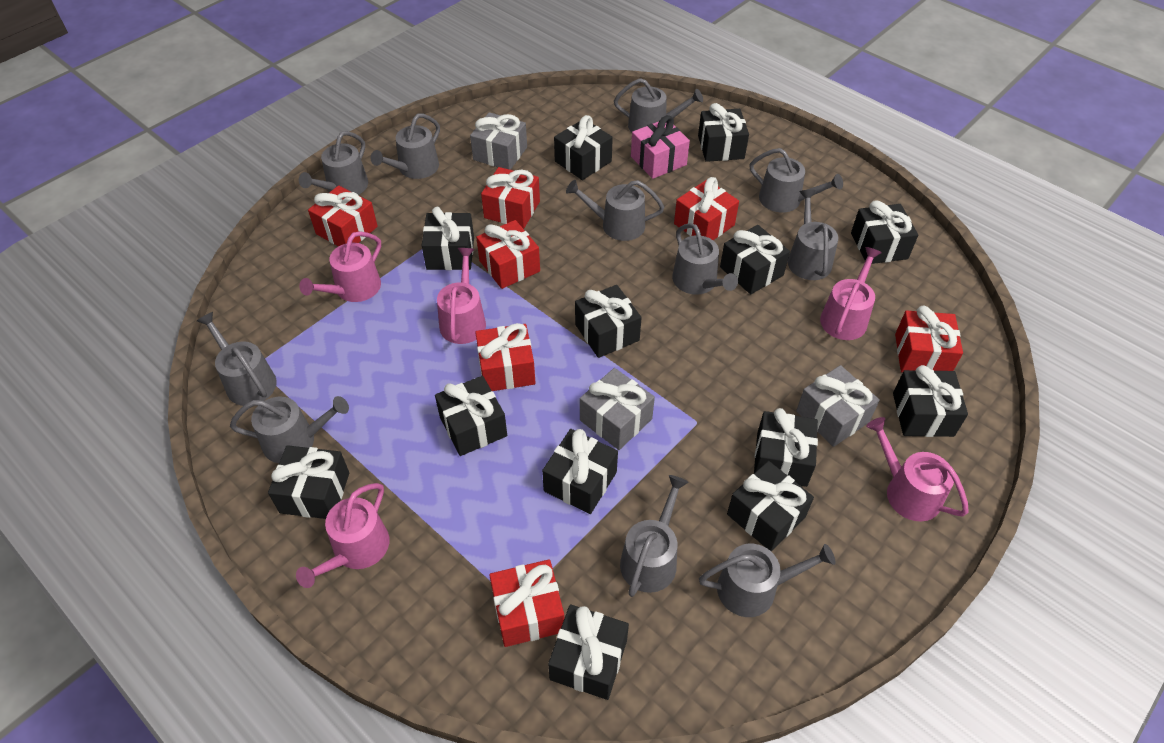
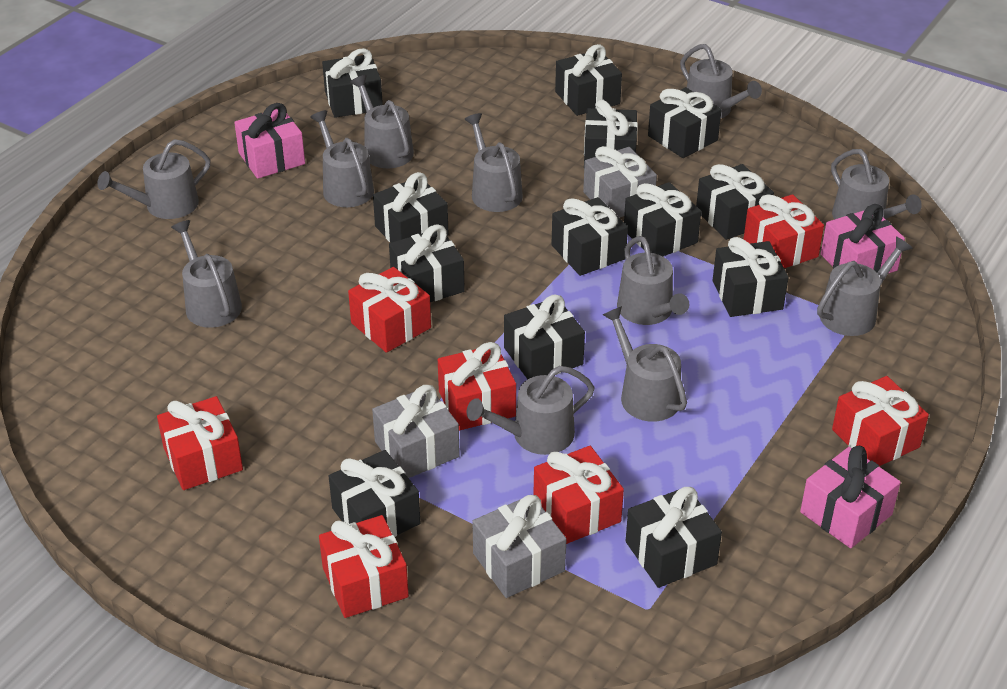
pink gift: [631,115,690,179] = 1 -> [234,103,305,179] [800,446,901,548] [821,204,905,274] = 3
pink watering can: [296,483,389,588] [299,231,381,302] [437,248,486,344] [820,247,882,340] [866,417,969,522] = 5 -> none = 0

